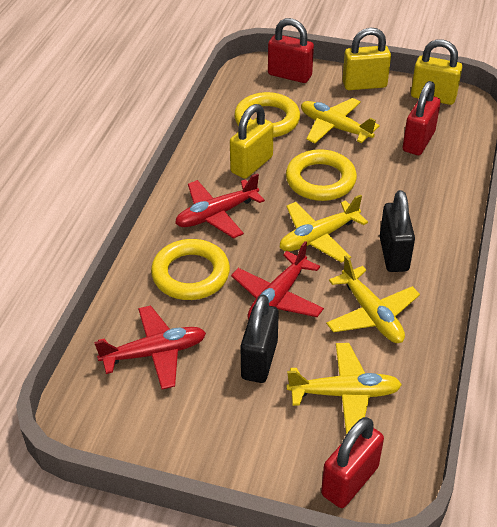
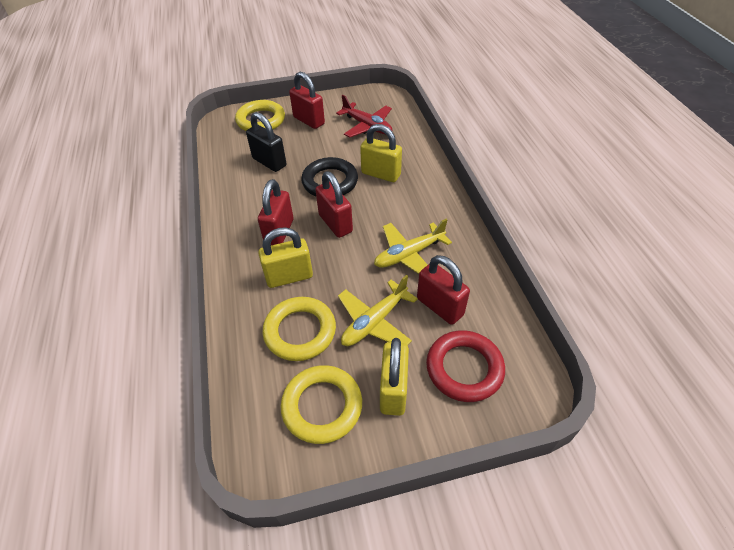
black padlock: [240,294,279,383] [380,190,415,272] = 2 -> [246,112,286,172] = 1
black ring: none = 0 -> [301,157,358,196] = 1
red padlock: [268,18,314,83] [321,417,384,508] [403,81,441,155] = 3 -> [258,179,293,245] [289,72,325,129] [315,171,353,238] [417,255,470,325] = 4
red plane: [94,305,206,390] [175,173,265,239] [231,241,324,320] = 3 -> [336,95,392,137] = 1
red ring: none = 0 -> [426,330,505,402] = 1
yellow plane: [279,195,368,263] [287,343,402,435] [301,98,380,143] [326,255,420,343] = 4 -> [338,275,418,346] [374,219,452,274] = 2

